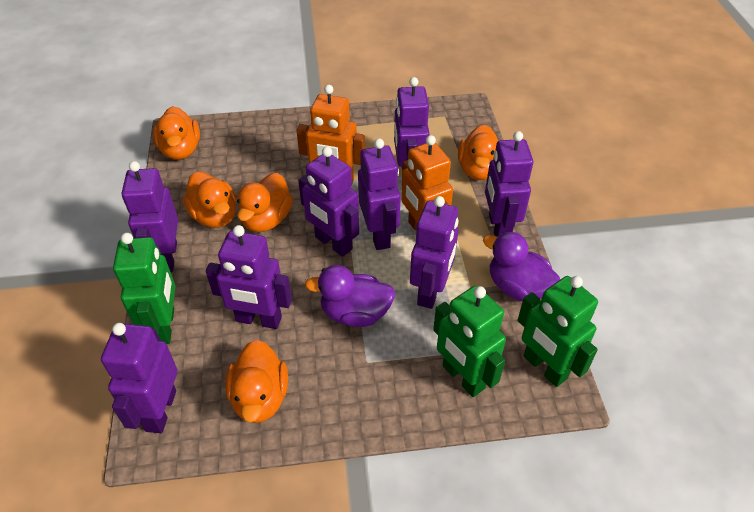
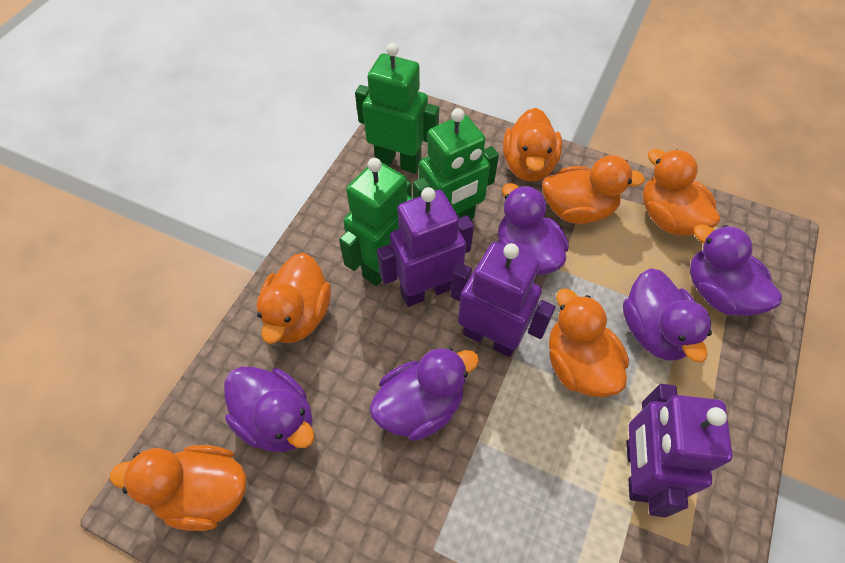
orange duck: [153,106,200,160] [182,171,236,228] [225,340,288,423] [237,173,293,232] [458,124,498,180] = 5 -> [110,445,246,531] [256,253,331,344] [503,108,562,182] [542,155,645,224] [549,289,629,397] [643,149,720,236] = 6
orange robot: [297,85,365,183] [402,135,453,230] = 2 -> none = 0
purple duck: [305,265,396,327] [483,232,560,301] = 2 -> [224,367,315,452] [370,347,479,441] [498,183,569,275] [623,269,712,363] [690,224,782,316] = 5
purple robot: [101,323,178,433] [122,161,178,272] [206,225,292,329] [298,147,359,257] [358,139,401,250] [394,77,430,167] [410,196,459,309] [485,131,533,237] = 8 -> [377,187,474,307] [450,242,555,357] [627,384,733,517] = 3

